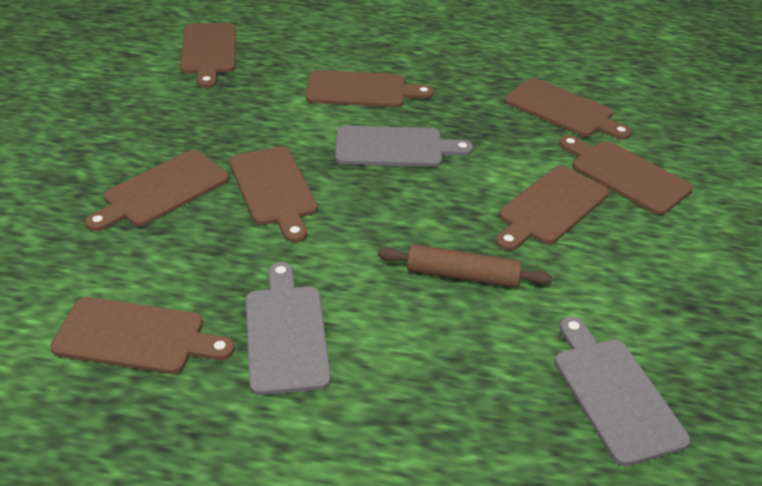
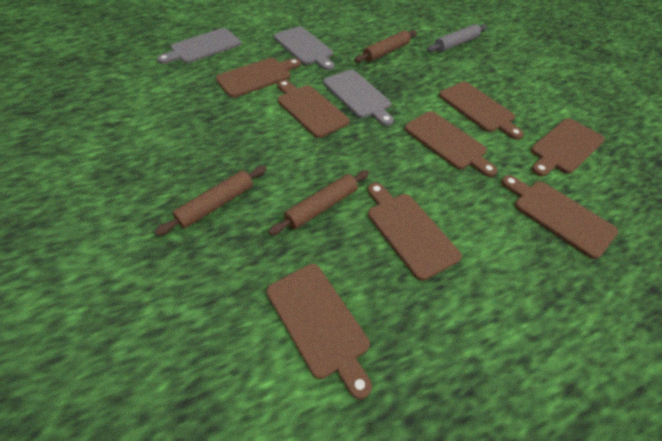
brown rolling pin: [378,244,552,288] = 1 -> [155,166,266,236] [268,170,369,235] [355,30,417,63] = 3
grey rolling pin: none = 0 -> [427,24,487,52] = 1

